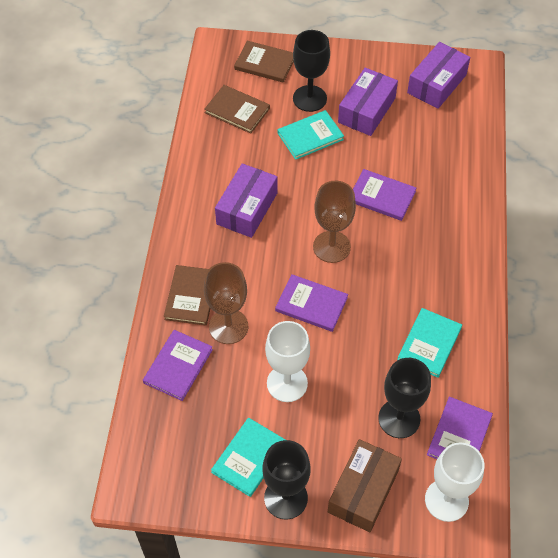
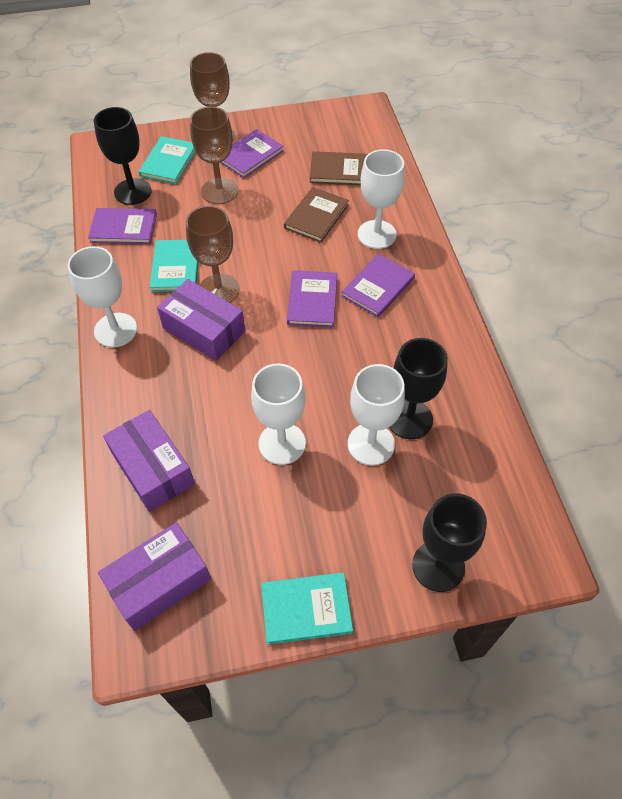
brown book: [164,265,211,325] [204,85,270,134] [234,41,294,83] = 3 -> [284,187,349,243] [310,151,368,185] = 2
brown box: [328,439,402,532] = 1 -> none = 0
brown goblet: [204,262,248,344] [313,181,356,263] = 2 -> [186,206,240,303] [190,52,235,141] [190,106,238,204] = 3
white goblet: [265,321,310,402] [425,442,484,522] = 2 -> [68,246,137,347] [251,364,306,465] [348,364,405,466] [358,149,405,249] = 4

